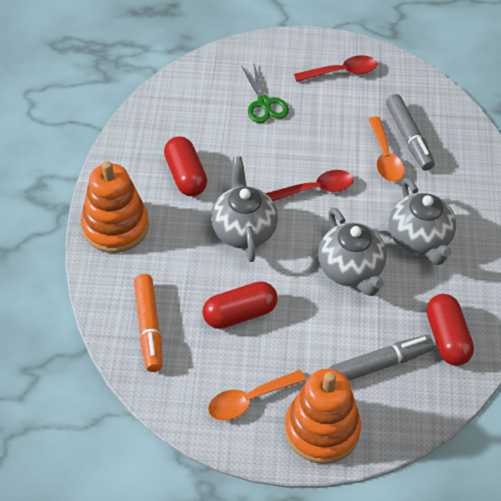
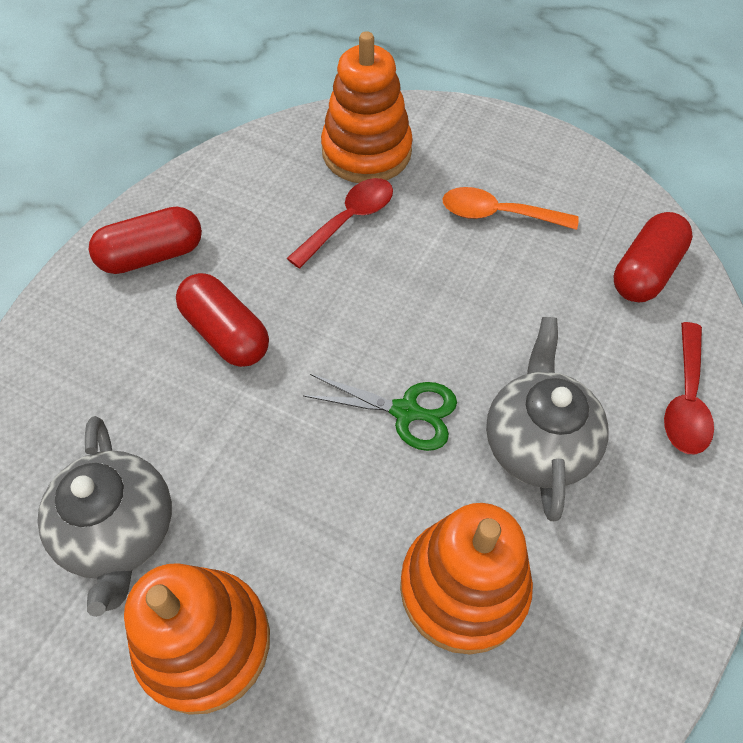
grey marker: [329,335,434,381] [386,94,435,171] = 2 -> none = 0
grey teapot: [211,156,278,262] [318,208,387,296] [389,178,456,265] = 3 -> [37,416,172,617] [486,317,608,521] = 2
orange marker: [134,274,163,372] = 1 -> none = 0
orange spoon: [208,370,306,420] [369,117,404,182] = 2 -> [442,187,579,230] = 1
orange stacking toy: [81,161,149,253] [285,369,361,464] = 2 -> [124,563,270,715] [321,31,413,183] [400,503,533,654] = 3

